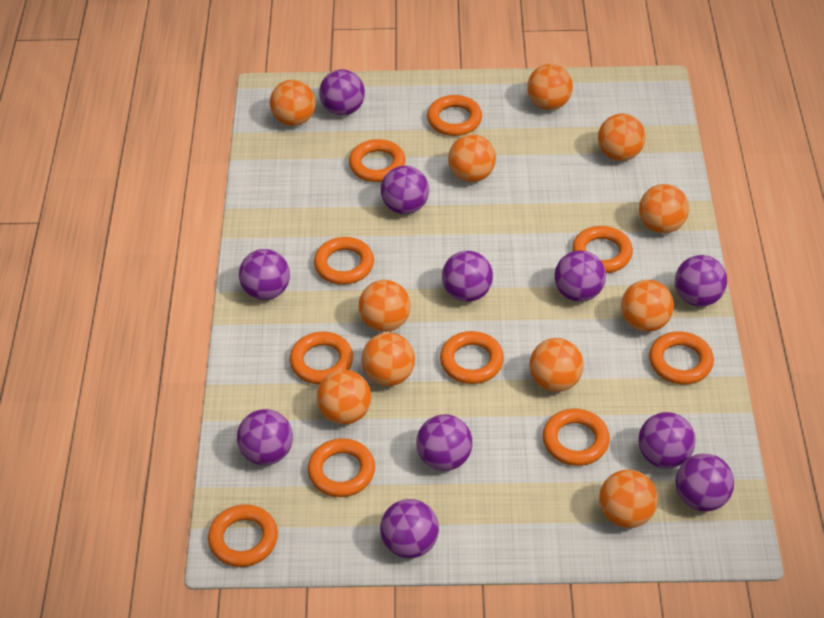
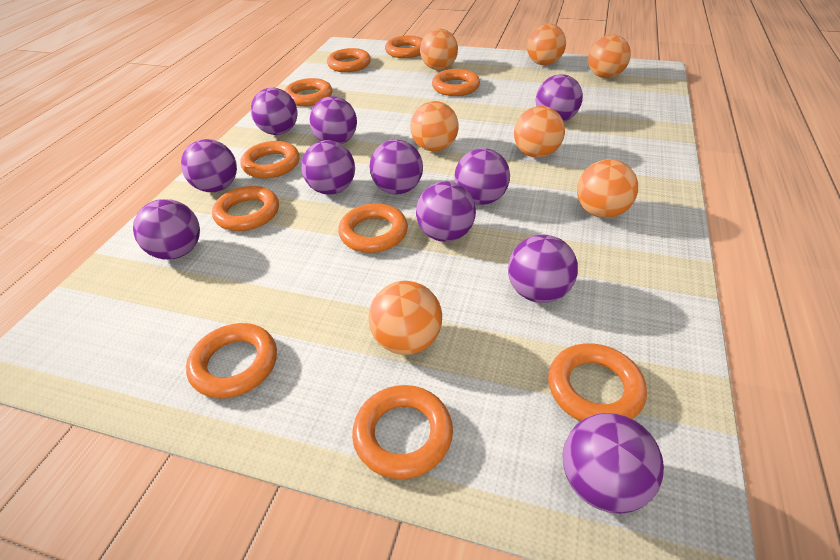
orange ball: [270,80,316,126] [317,370,371,424] [359,280,410,332] [361,332,415,386] [448,134,496,182] [527,64,573,110] [529,338,584,392] [598,113,646,161] [599,470,658,528] [621,280,674,332] [639,184,689,233] = 11 -> [368,281,442,355] [410,101,459,152] [420,29,458,70] [514,106,565,158] [527,24,566,65] [577,159,638,218] [588,35,631,78] = 7

